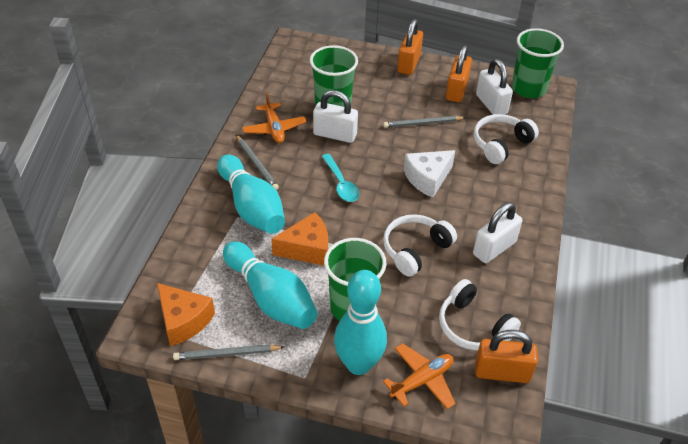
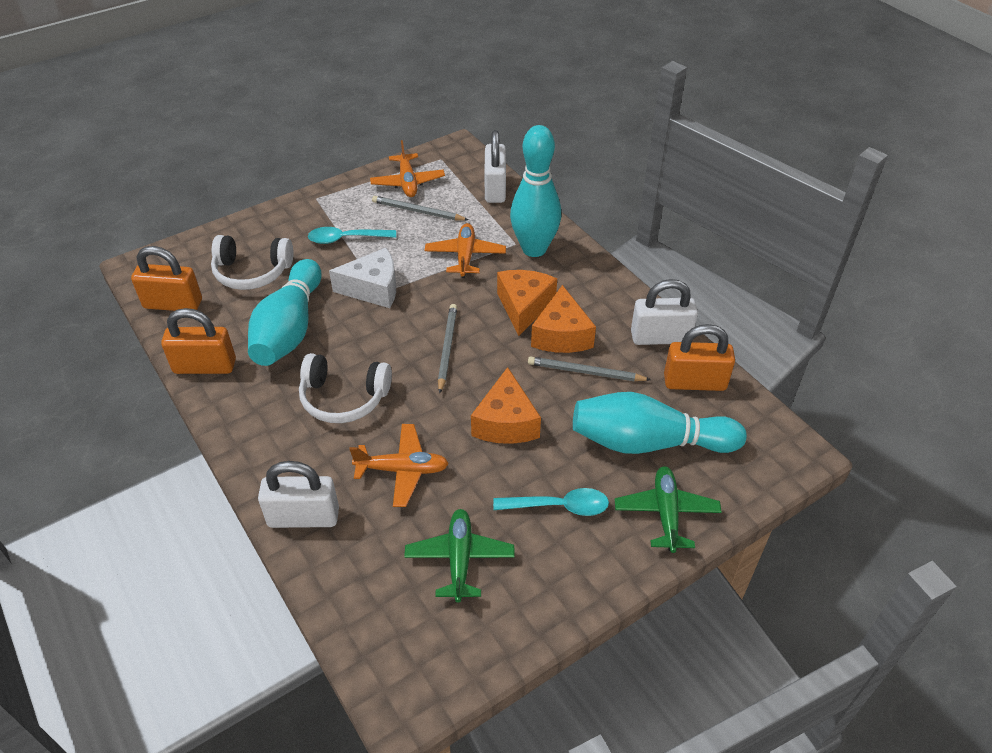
green cup: [310,45,358,107] [324,238,387,321] [512,28,564,98] = 3 -> none = 0
green plane: none = 0 -> [404,509,515,602] [615,466,722,553] = 2
orange cheese: [157,283,215,346] [271,212,328,266] = 2 -> [471,367,541,444] [497,270,557,336] [531,285,596,353] = 3
orange plane: [242,93,306,143] [383,343,456,409] = 2 -> [349,424,449,507] [370,140,445,197] [425,223,506,278] = 3
turquoise spoon: [321,154,359,202] = 1 -> [308,227,396,244] [493,488,609,516] = 2
white headphones: [383,214,457,277] [439,279,521,350] [474,114,539,164] = 3 -> [211,235,294,290] [299,353,392,423] = 2

